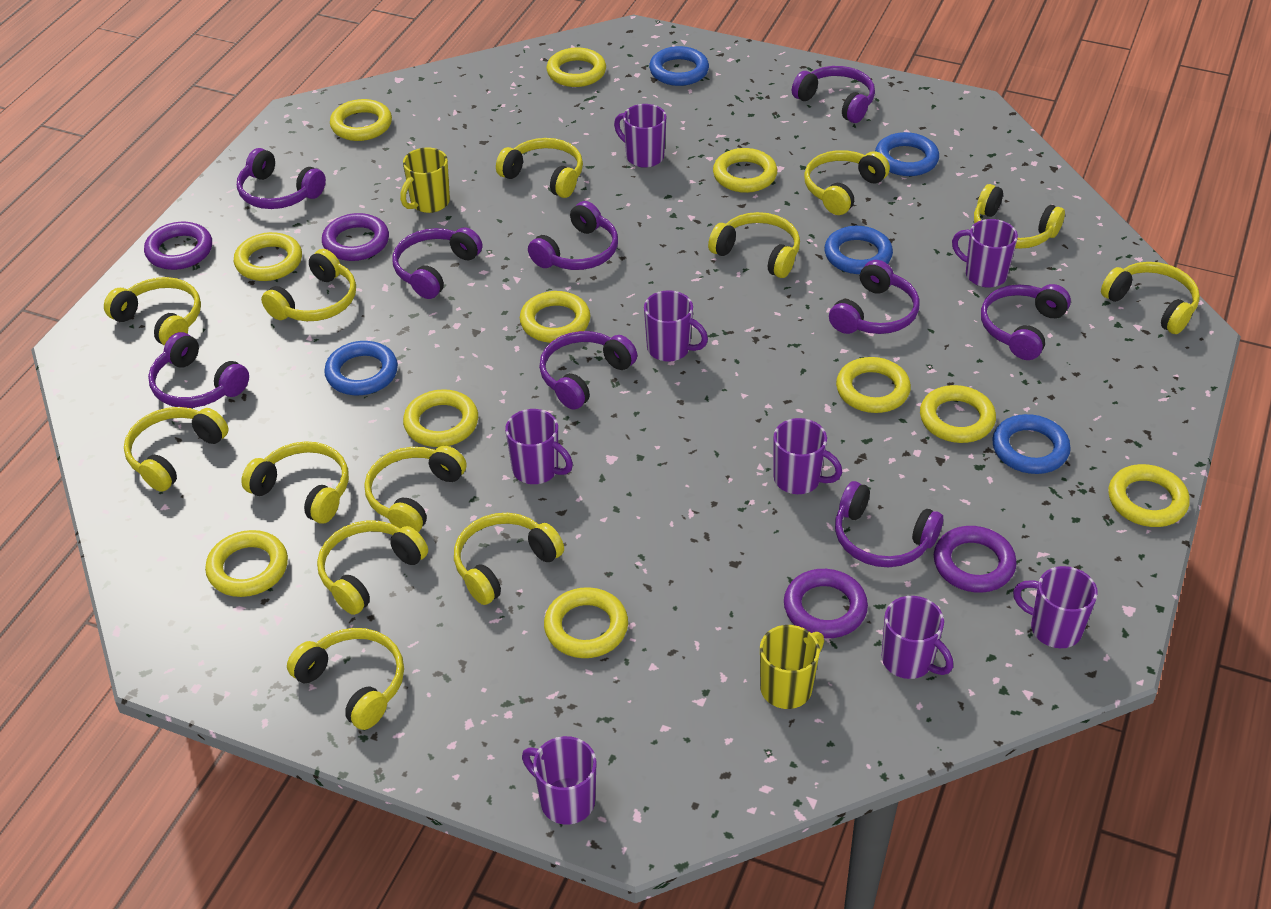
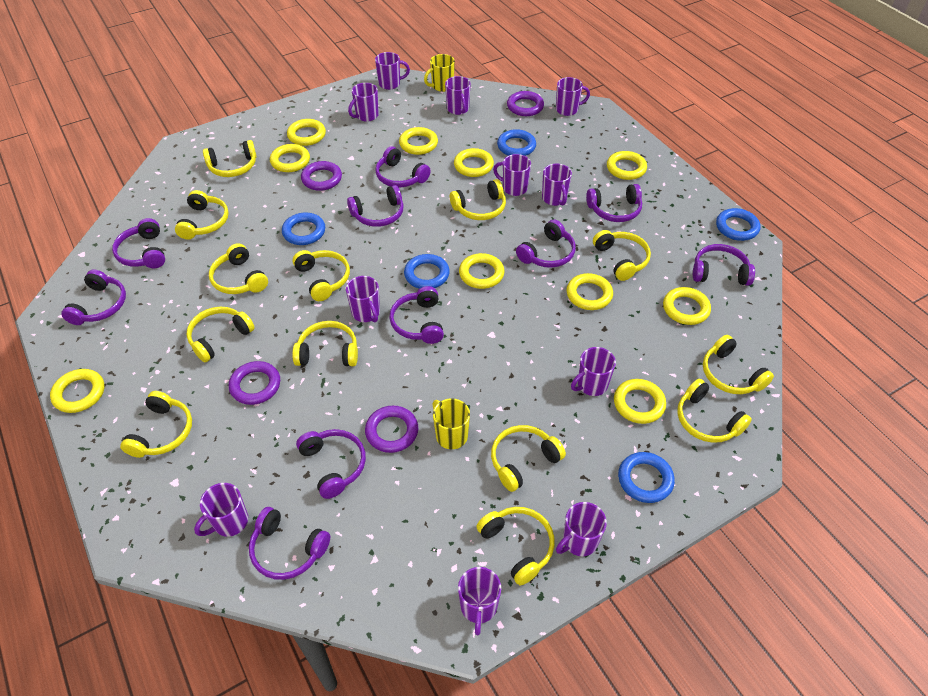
purple headphones: [148,332,249,408] [237,148,326,209] [392,227,482,299] [528,201,618,270] [539,331,637,410] [792,66,875,123] [829,260,920,334] [835,481,943,567] [981,284,1071,360] = 9 -> [61,269,126,325] [112,218,165,268] [249,507,330,580] [296,429,366,499] [347,185,404,227] [375,146,431,187] [389,286,444,344] [516,219,576,268] [586,184,642,222] [693,244,755,286] = 10
purple mug: [505,409,573,484] [522,736,597,825] [614,104,667,168] [644,290,708,362] [774,418,842,494] [882,596,953,679] [952,219,1018,288] [1013,566,1098,648] = 8 -> [194,483,248,537] [346,276,380,322] [348,83,379,122] [375,52,410,90] [445,76,471,115] [458,567,501,635] [493,154,531,196] [542,164,572,206] [556,77,590,116] [556,502,607,556] [571,347,616,396] = 11
yellow ring: [205,530,288,597] [234,232,302,281] [330,99,392,141] [403,389,478,447] [520,291,590,343] [544,587,628,658] [547,47,606,87] [713,148,777,193] [836,357,911,413] [920,385,996,443] [1108,464,1190,527] = 11 -> [50,369,104,413] [270,144,310,172] [287,119,326,146] [399,127,438,155] [454,148,494,177] [459,253,504,289] [567,273,613,310] [607,151,647,180] [614,379,666,424] [663,287,711,325] = 10

